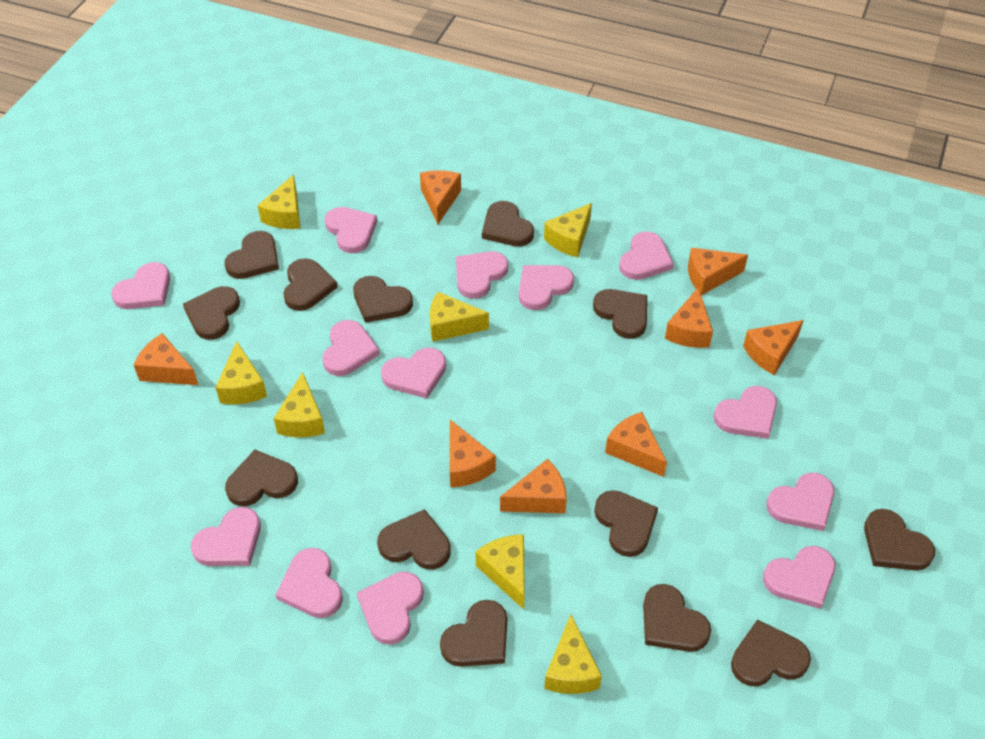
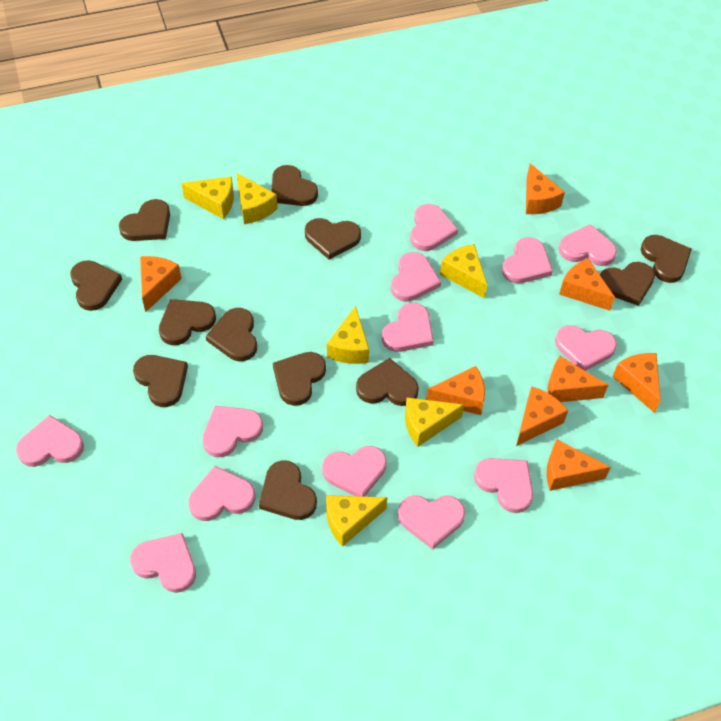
brown heart: [183,286,240,340] [225,231,279,279] [225,450,298,506] [284,258,338,311] [353,276,413,323] [377,509,451,569] [440,600,507,667] [482,201,534,247] [593,289,647,339] [594,490,658,557] [643,584,711,652] [731,619,811,686] [864,509,935,570] = 13 -> [70,260,122,311] [119,199,170,241] [133,355,188,407] [159,299,216,345] [206,308,257,361] [259,460,317,520] [272,165,318,206] [273,352,326,406] [305,218,361,259] [356,358,419,406] [600,262,655,306] [641,235,692,283] = 12
yellow cheese: [215,341,267,404] [257,175,300,229] [274,372,325,437] [430,292,489,342] [475,534,525,609] [544,203,592,257] [544,614,602,694] = 7 -> [181,177,234,219] [237,173,278,224] [326,495,387,547] [327,306,369,364] [405,397,464,447] [440,244,487,299] = 6

